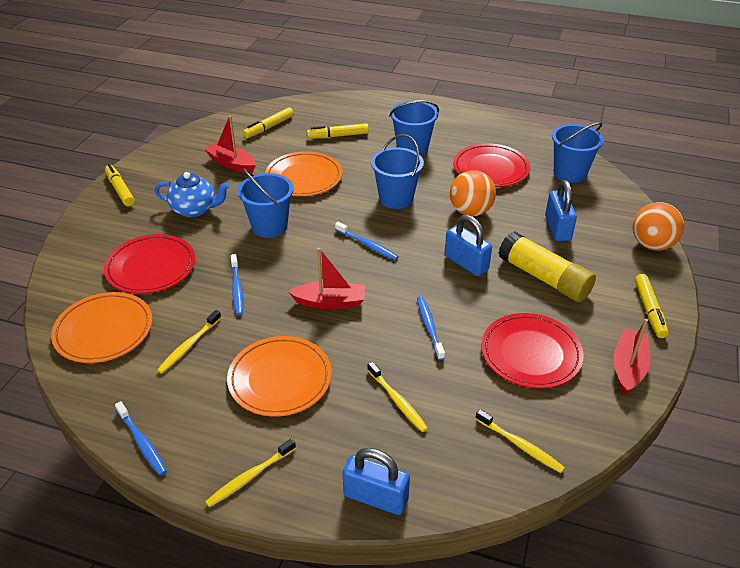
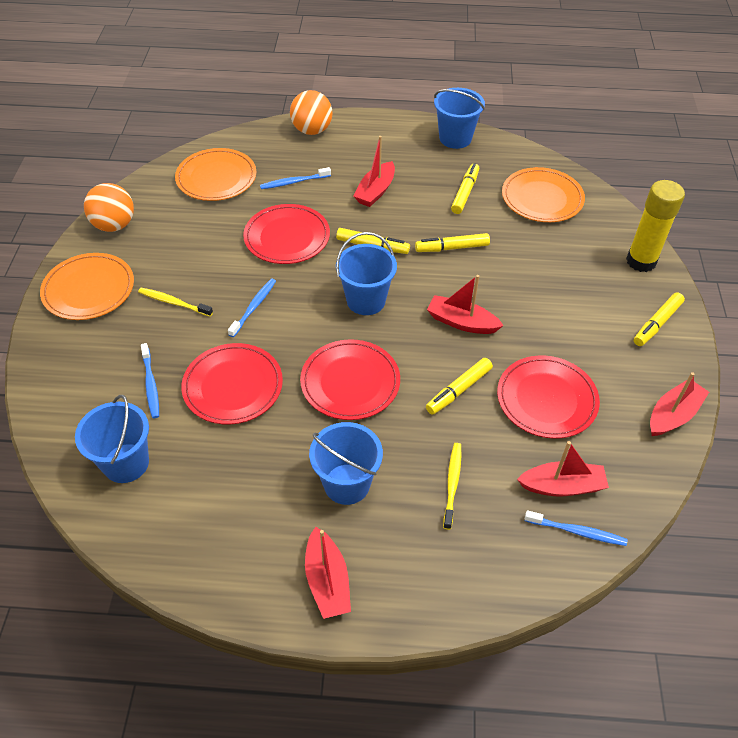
blue padlock: [343,448,410,515] [445,215,492,276] [545,180,577,241] = 3 -> none = 0
blue teapot: [155,172,230,217] = 1 -> none = 0
red boat: [204,116,256,173] [288,248,365,309] [614,319,651,395] = 3 -> [305,527,351,619] [353,136,395,207] [427,275,504,334] [517,441,609,497] [650,372,709,436] = 5
red plate: [104,234,195,294] [453,144,530,187] [481,313,584,389] = 3 -> [181,343,283,425] [243,204,330,264] [300,339,400,420] [497,355,600,439] = 4
yellow marker: [105,164,135,207] [243,107,294,138] [307,123,369,139] [635,274,669,338] = 4 -> [336,228,410,254] [415,233,490,252] [426,358,493,415] [451,163,479,214] [634,293,685,346] = 5
yellow toothbrush: [157,310,221,374] [205,439,296,507] [367,362,428,432] [475,409,565,473] = 4 -> [138,288,213,317] [443,443,461,530] = 2

